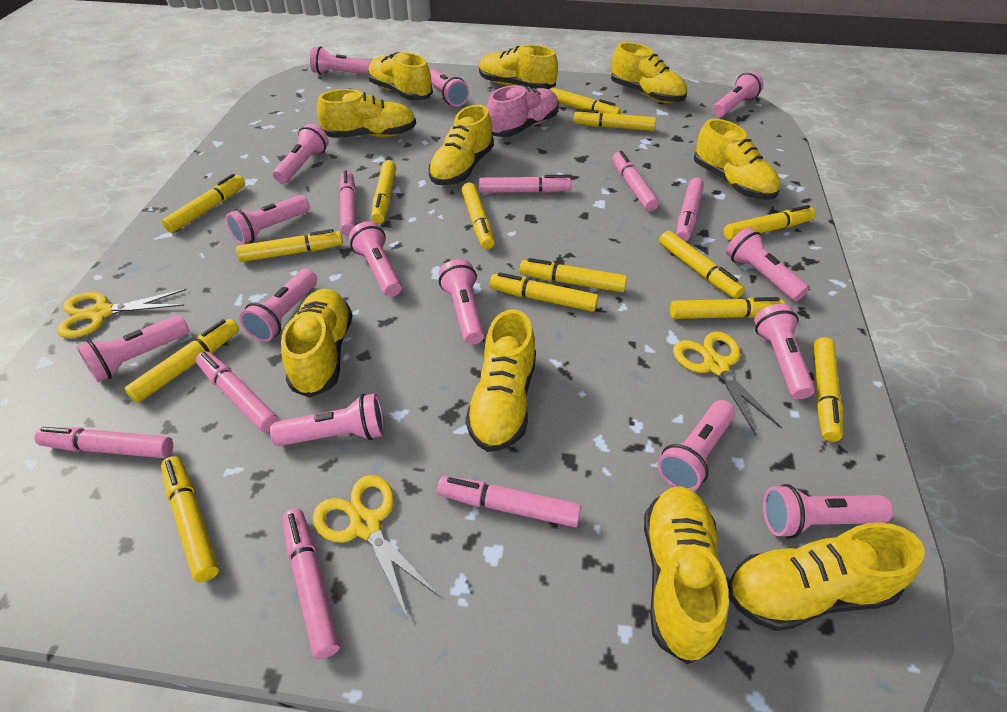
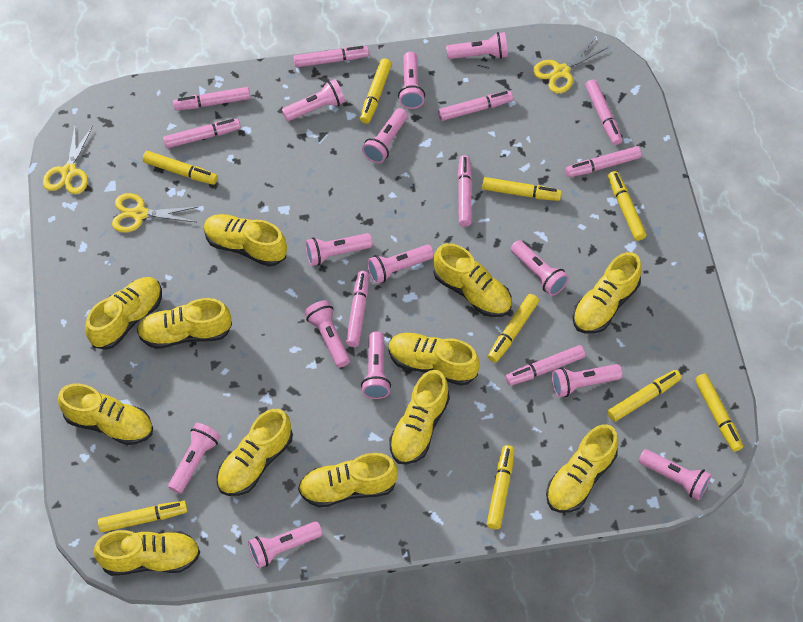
pink flashlight: [77,315,189,382] [226,195,310,245] [239,269,317,342] [270,393,384,446] [273,124,329,184] [310,46,371,75] [349,222,402,297] [430,69,469,107] [438,259,485,345] [657,400,735,491] [713,71,764,117] [726,228,809,301] [754,304,815,399] [763,484,893,538] = 14 -> [168,423,221,494] [248,521,323,568] [282,79,345,121] [305,233,373,266] [305,300,350,368] [361,331,391,399] [362,108,408,163] [367,245,434,284] [398,52,425,109] [446,32,508,59] [511,240,569,296] [552,364,623,397] [639,449,711,500] = 13
pink marker: [34,427,173,458] [196,351,279,432] [282,508,340,659] [339,170,357,236] [437,476,581,527] [479,175,571,193] [612,151,659,211] [676,178,704,241] = 8 -> [163,119,241,148] [173,87,250,110] [294,46,369,67] [346,271,369,347] [438,91,513,121] [458,155,472,227] [505,345,585,386] [565,146,641,177] [585,79,622,145] = 9
pink shoe: [487,85,559,137] = 1 -> none = 0
yellow marker: [125,319,239,403] [161,456,219,582] [162,174,245,233] [236,229,343,262] [371,160,396,224] [462,183,495,249] [490,272,599,312] [520,258,627,292] [549,87,621,114] [574,109,656,131] [659,231,745,299] [670,297,785,319] [724,205,815,240] [813,337,843,442] = 14 -> [98,501,188,532] [143,151,218,185] [360,59,392,124] [482,177,562,201] [487,445,514,529] [488,294,539,363] [607,370,681,422] [608,171,647,241] [695,374,743,452] = 9
yellow shoe: [281,289,352,398] [317,89,416,138] [368,52,433,101] [428,105,494,185] [466,309,536,452] [479,45,558,89] [611,42,687,103] [644,486,729,664] [694,119,780,200] [728,522,925,631] = 10 -> [58,384,153,445] [85,277,162,350] [93,530,200,576] [137,298,232,349] [204,214,287,267] [217,409,293,496] [298,453,398,508] [388,333,480,386] [389,370,450,465] [434,243,512,317] [546,424,618,513] [573,252,642,334] = 12

